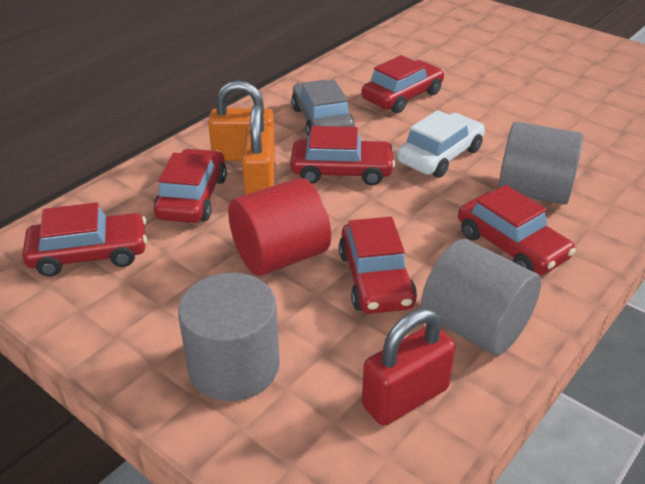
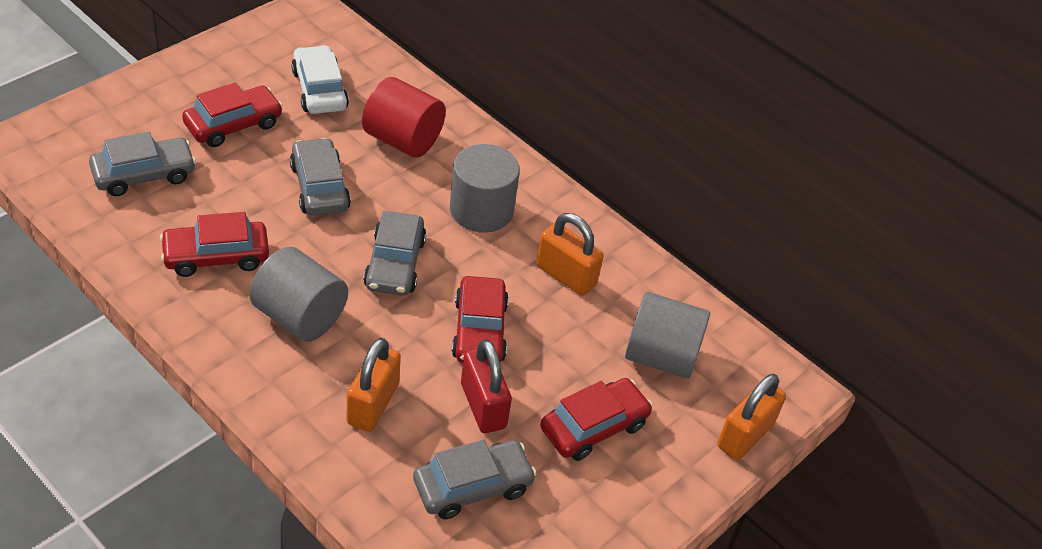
grey car: [291,80,355,136] = 1 -> [89,132,196,196] [290,138,351,216] [363,211,426,296] [413,440,536,519] = 4
orange padlock: [208,81,275,161] [242,105,276,195] = 2 -> [347,338,401,432] [536,213,603,296] [717,374,786,460] = 3
red car: [22,203,147,277] [154,149,227,223] [290,126,395,186] [339,217,417,314] [361,55,444,113] [458,185,576,275] = 6 -> [160,212,269,277] [182,82,283,147] [452,276,509,363] [540,378,653,461] = 4

